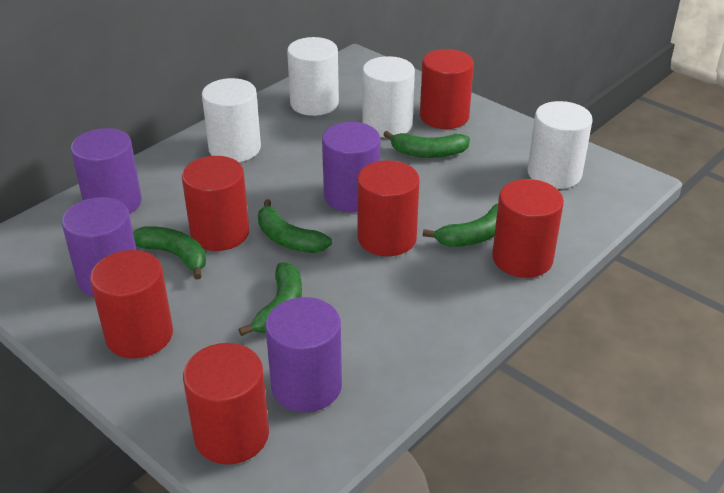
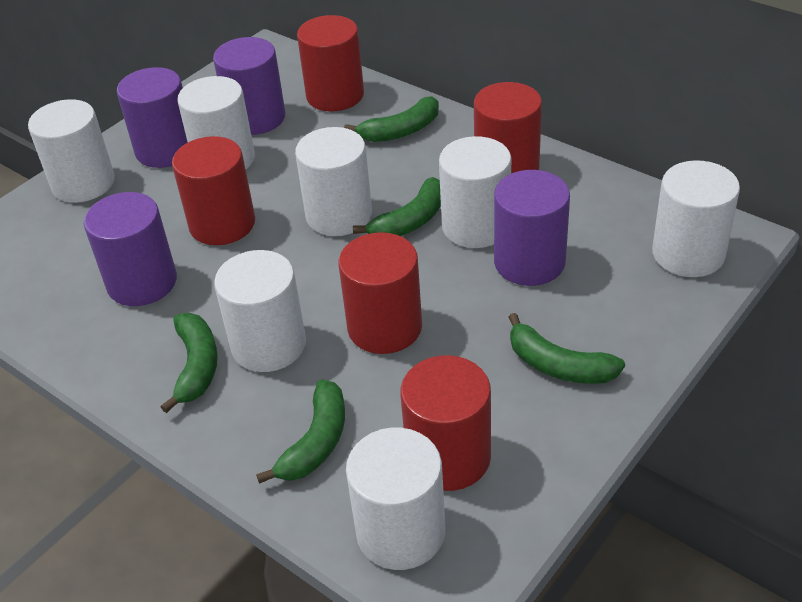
red cylinder: [90,250,173,359] [182,156,250,251] [183,343,269,465] [357,160,420,256] [420,49,474,129] [492,179,564,278] = 6 -> [172,136,255,245] [297,15,364,111] [339,232,422,354] [400,355,491,491] [474,82,542,173] = 5
white cylinder: [202,78,261,162] [287,37,339,116] [362,56,415,138] [528,101,593,189] = 4 -> [28,99,115,203] [177,76,255,169] [214,250,306,372] [295,127,372,236] [346,428,445,570] [439,136,511,248] [652,160,740,277] = 7

